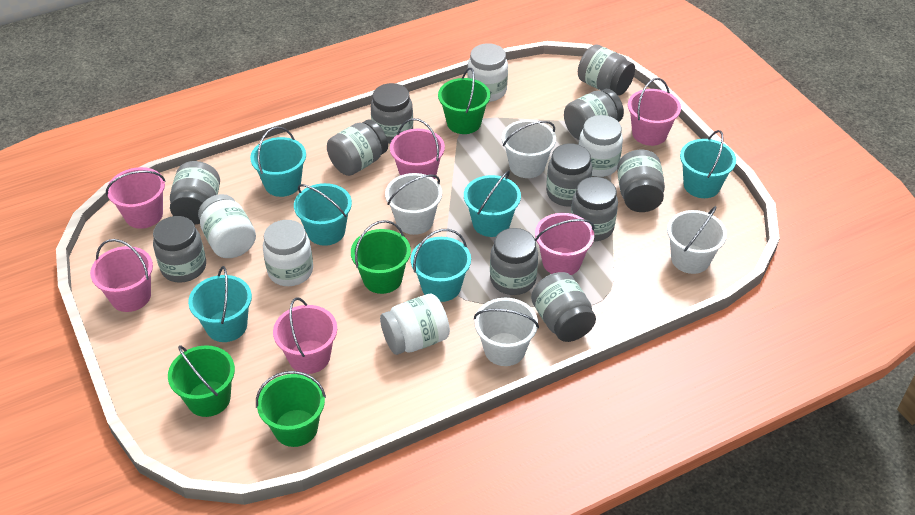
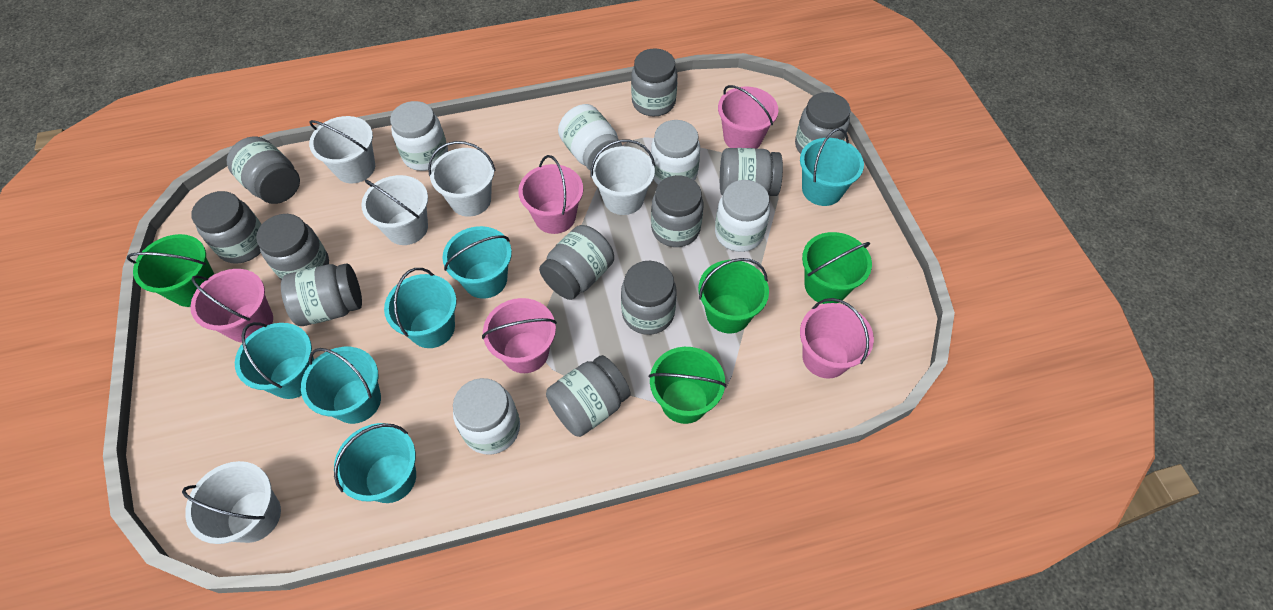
pink bucket: [90,239,153,312] [106,167,165,229] [273,297,337,374] [390,118,445,179] [535,213,594,275] [628,78,681,146] = 6 -> [190,269,273,343] [482,298,557,373] [518,155,583,234] [718,85,778,149] [800,298,874,379] = 5
white bucket: [385,173,442,235] [474,298,539,366] [502,120,556,178] [667,206,727,274] = 4 -> [182,461,281,544] [309,116,375,183] [361,175,428,245] [428,141,496,217] [590,139,655,215] = 5

